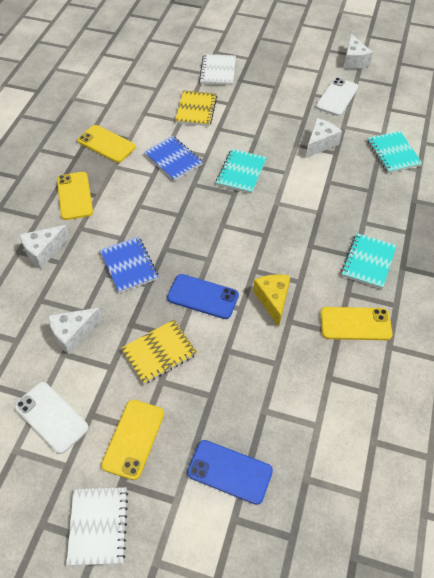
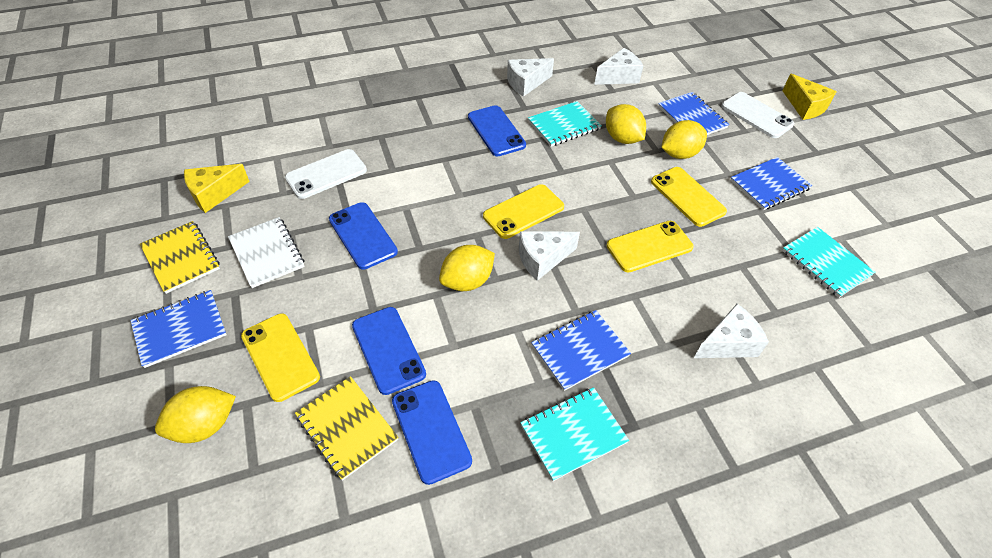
blue notebook: [100,237,158,293] [144,136,203,181] = 2 -> [130,290,227,368] [531,310,631,391] [658,92,729,135] [730,157,812,210] = 4
blue phone: [167,274,239,319] [187,440,273,505] = 2 -> [329,202,398,269] [352,307,426,395] [392,380,472,485] [468,105,526,156] = 4
white notebook: [66,487,128,566] [199,54,236,85] = 2 -> [228,217,305,288] = 1
yellow cheese: [253,274,290,326] = 1 -> [184,164,250,213] [782,74,837,120] = 2
yellow lemon: none = 0 -> [155,386,236,443] [439,245,495,291] [606,104,646,144] [661,120,707,159] = 4

